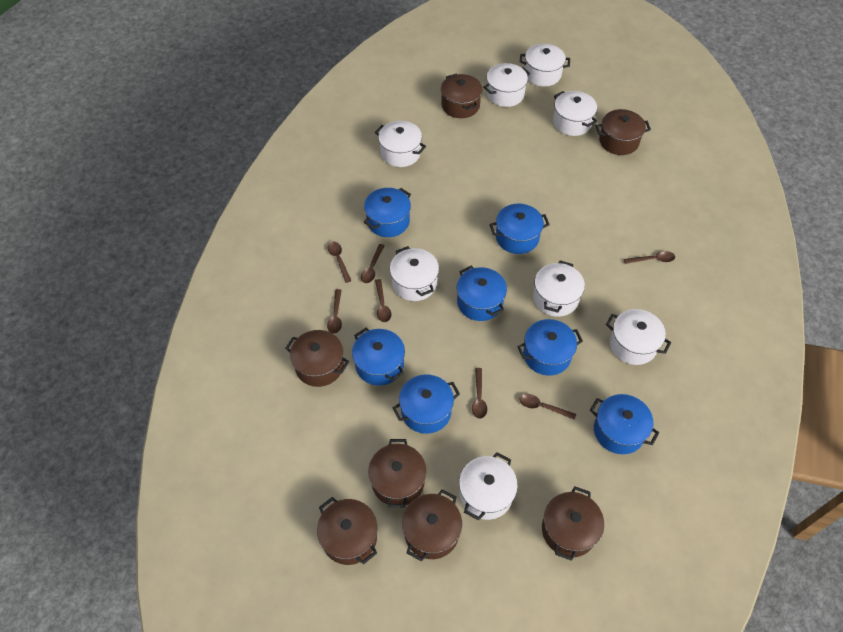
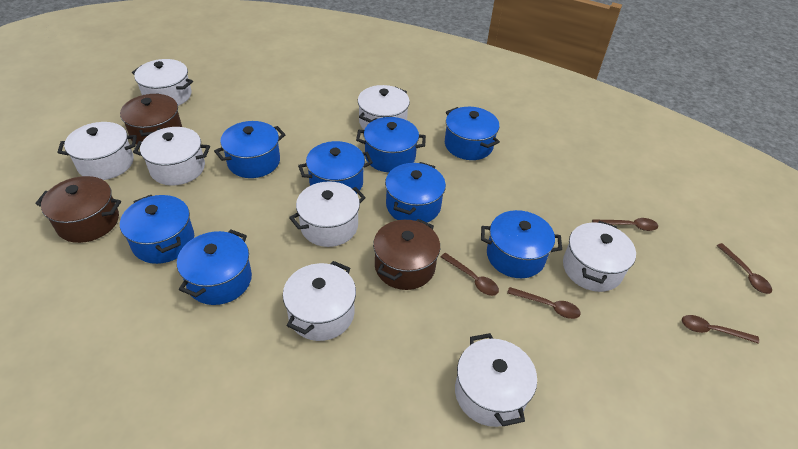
blue pot: [352,328,405,386] [364,188,411,237] [393,374,460,434] [457,266,507,321] [489,204,550,254] [517,319,583,376] [590,394,659,454] = 7 -> [120,195,194,264] [177,229,252,305] [214,121,286,178] [298,141,373,194] [356,117,426,173] [385,162,446,223] [445,107,500,160] [481,210,562,278] = 8
brown pot: [285,330,349,387] [317,497,377,565] [368,439,426,508] [402,489,462,561] [441,74,483,118] [542,486,604,561] [595,109,651,155] = 7 -> [35,176,121,243] [120,93,182,145] [373,219,440,290] = 3
brown spoon: [327,289,342,334] [328,242,351,283] [361,244,385,283] [375,279,391,322] [472,368,487,419] [519,394,576,420] [623,251,675,264] = 7 -> [441,253,499,296] [507,287,580,319] [592,218,658,231] [682,315,759,344] [716,243,772,294] = 5

